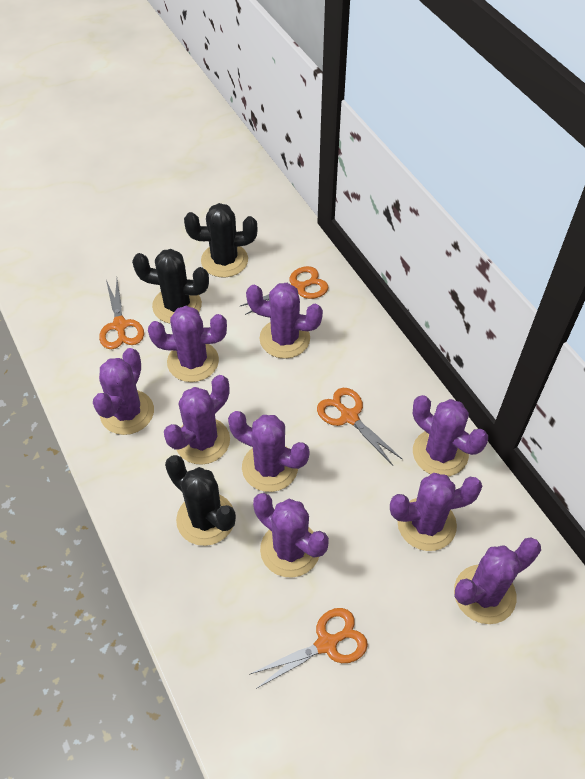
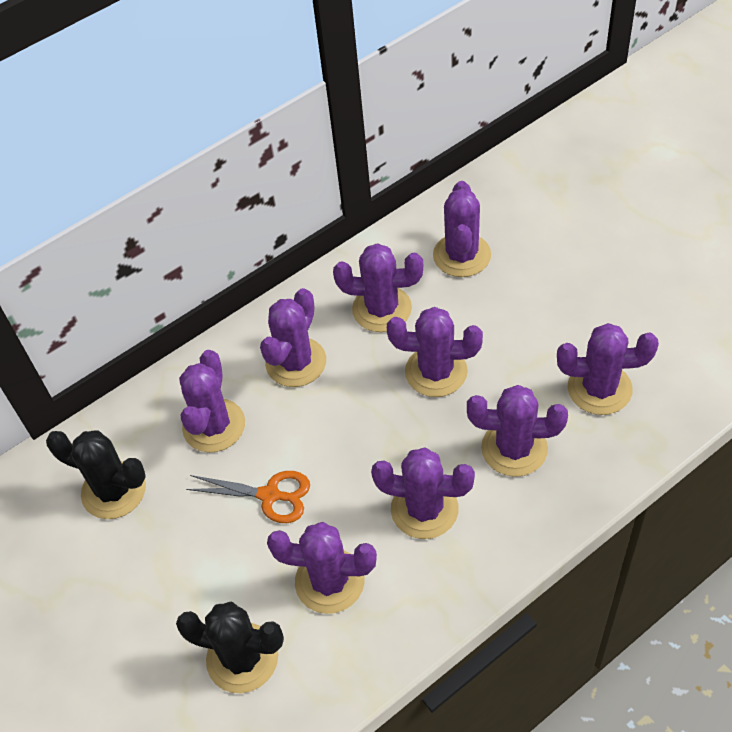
black cactus: [132,249,209,324] [165,455,236,546] [184,203,257,277] = 3 -> [46,430,146,519] [176,601,284,693] = 2
orange scissors: [99,280,144,349] [240,266,329,315] [249,608,368,689] [317,388,403,465] = 4 -> [186,471,310,523] = 1

